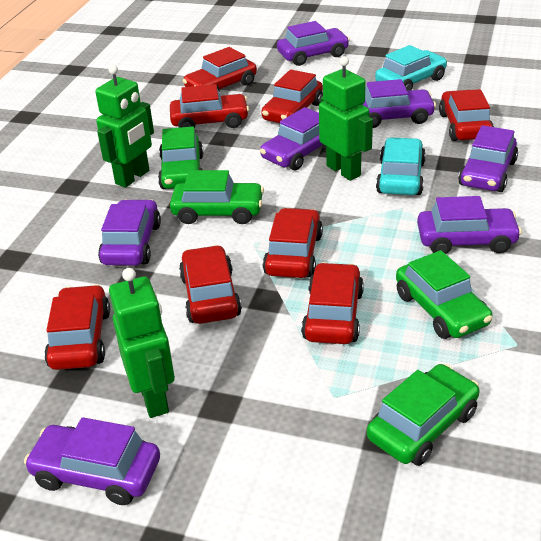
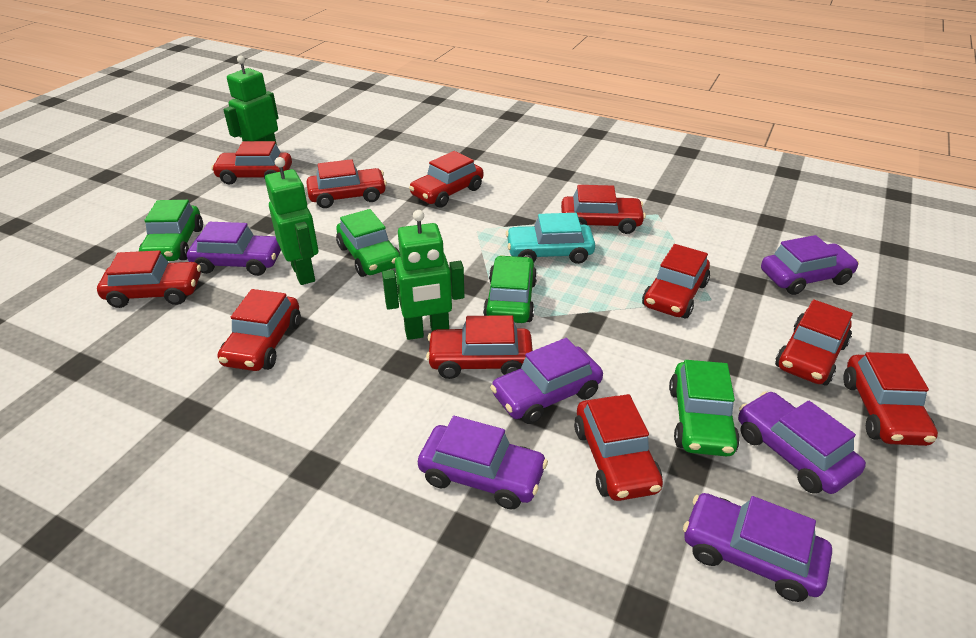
purple car: [24,417,160,505] [98,199,161,266] [260,107,326,170] [277,21,350,66] [362,79,436,128] [417,196,522,254] [458,125,518,192] = 7 -> [187,222,281,276] [418,416,548,509] [490,338,603,424] [683,493,832,602] [738,391,866,494] [761,235,859,295] = 6
red car: [44,285,110,370] [170,84,249,128] [179,245,242,324] [183,47,257,91] [261,70,323,123] [263,208,323,278] [301,262,364,344] [439,89,494,141] = 8 -> [97,250,201,308] [211,141,292,185] [218,289,301,371] [306,159,387,208] [409,151,484,208] [426,315,533,379] [561,185,646,234] [574,394,663,501] [642,244,710,318] [775,299,853,385] [843,352,938,446] = 11
turquoise car: [375,45,447,91] [376,137,426,195] = 2 -> [506,213,595,264] = 1

